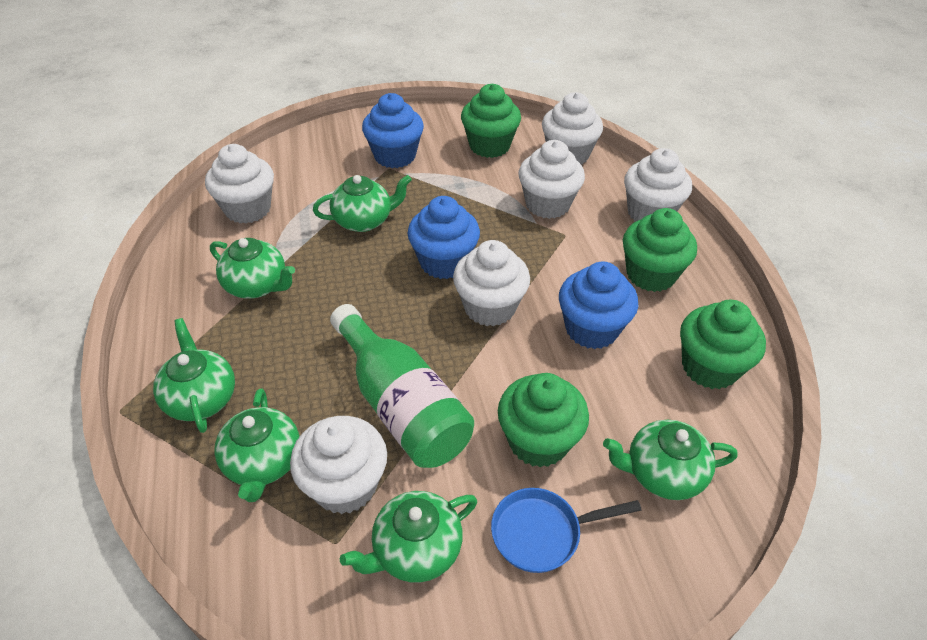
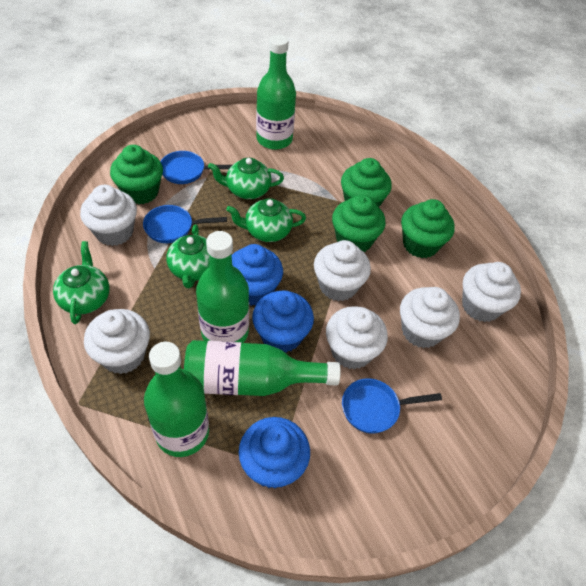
blue pan: [491,488,642,573] = 1 -> [143,205,227,243] [160,151,232,184] [342,379,442,433] = 3
green bottle: [330,304,474,468] = 1 -> [144,342,209,457] [184,340,341,396] [196,231,249,343] [256,35,296,150] = 4
green teapot: [153,318,235,433] [210,238,295,299] [214,388,300,502] [313,175,412,232] [340,491,477,583] [603,420,738,500] = 6 -> [53,241,110,324] [166,224,210,288] [208,158,284,199] [226,198,306,242] = 4

